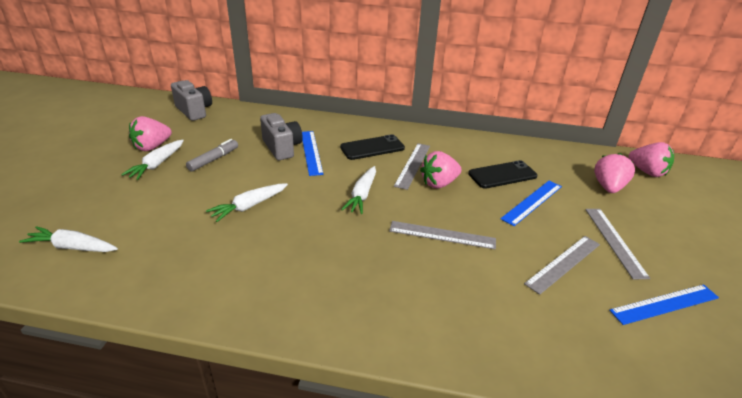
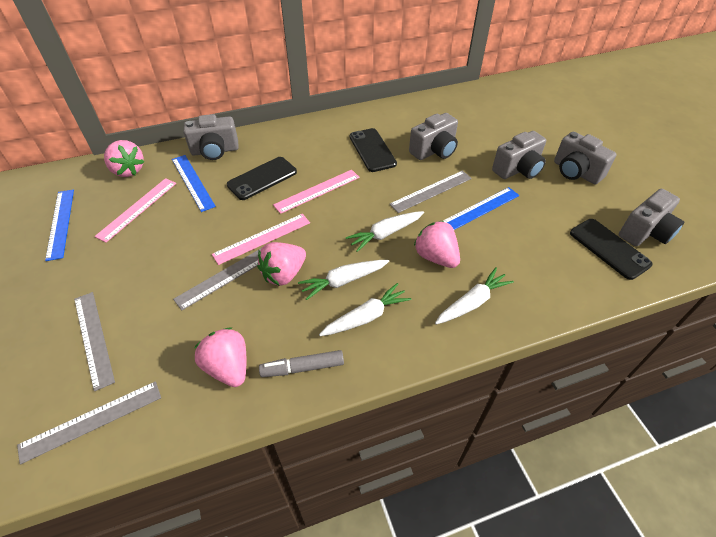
black phone: [340,134,405,160] [468,160,537,189] = 2 -> [227,157,297,200] [350,128,397,172] [570,219,653,280] = 3
grey camera: [171,80,212,121] [260,113,303,160] = 2 -> [184,114,239,160] [409,113,458,160] [492,131,546,179] [554,132,617,184] [619,189,684,246] = 5
pink ruler: none = 0 -> [94,178,176,242] [212,214,310,265] [273,170,360,214] = 3

